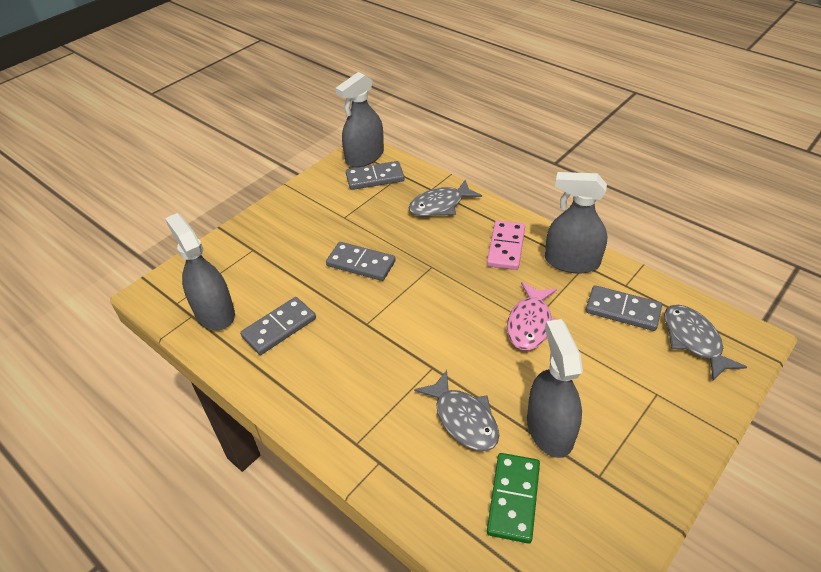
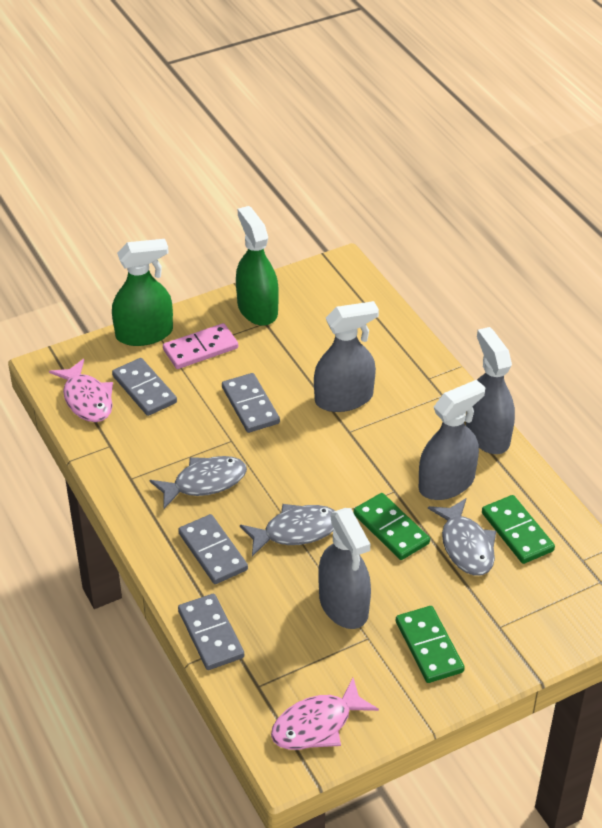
green domino: [487,453,540,544] = 1 -> [353,493,430,560] [396,606,465,683] [482,495,555,564] = 3
green spray bottle: none = 0 -> [112,239,173,346] [236,206,279,326] = 2
pink fish: [507,282,557,350] = 1 -> [49,359,113,422] [271,678,379,750] = 2

